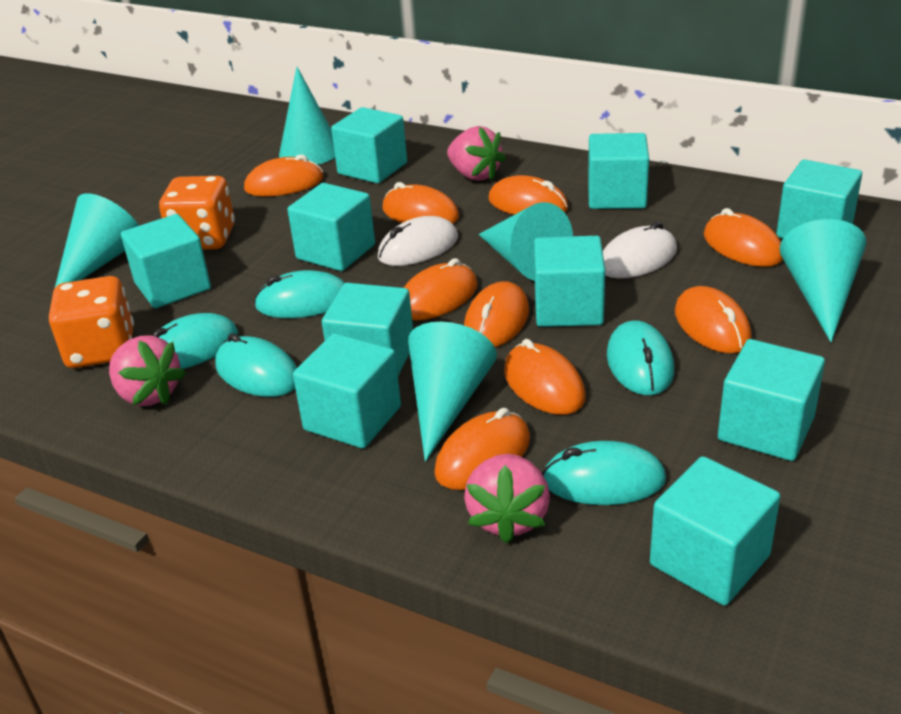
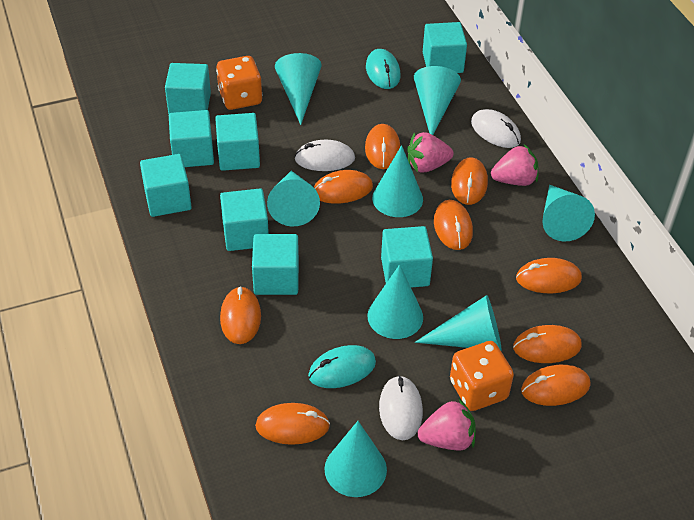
turquoise cone: [55,193,139,287] [279,67,335,165] [408,322,497,462] [478,202,573,281] [780,219,866,342] = 5 -> [267,171,320,227] [275,53,321,125] [324,421,387,497] [367,264,423,339] [372,145,423,217] [414,66,461,135] [415,295,501,350] [542,185,595,242] = 8
turquoise cube: [121,214,211,308] [287,183,375,271] [293,333,401,448] [322,283,413,376] [331,107,407,183] [534,236,605,327] [588,133,649,209] [650,456,780,606] [718,339,825,461] [776,160,862,238] = 10 -> [140,154,192,217] [165,63,211,114] [169,110,214,167] [215,113,260,171] [220,188,269,251] [252,234,299,295] [381,226,433,287] [423,22,467,73] = 8
turquoise mouse: [152,313,238,369] [215,333,297,397] [254,270,345,318] [542,441,666,505] [607,320,674,395] = 5 -> [308,345,376,388] [366,49,400,89] = 2
white mouse: [378,216,458,266] [603,222,677,278] = 2 -> [294,140,355,171] [379,375,423,440] [471,109,521,148] = 3

